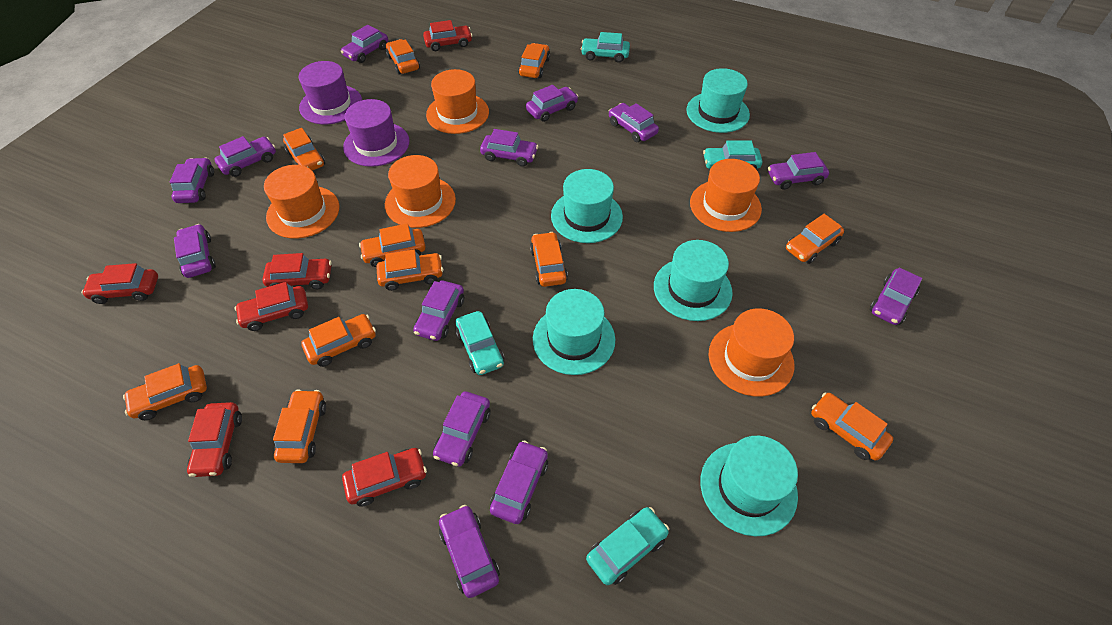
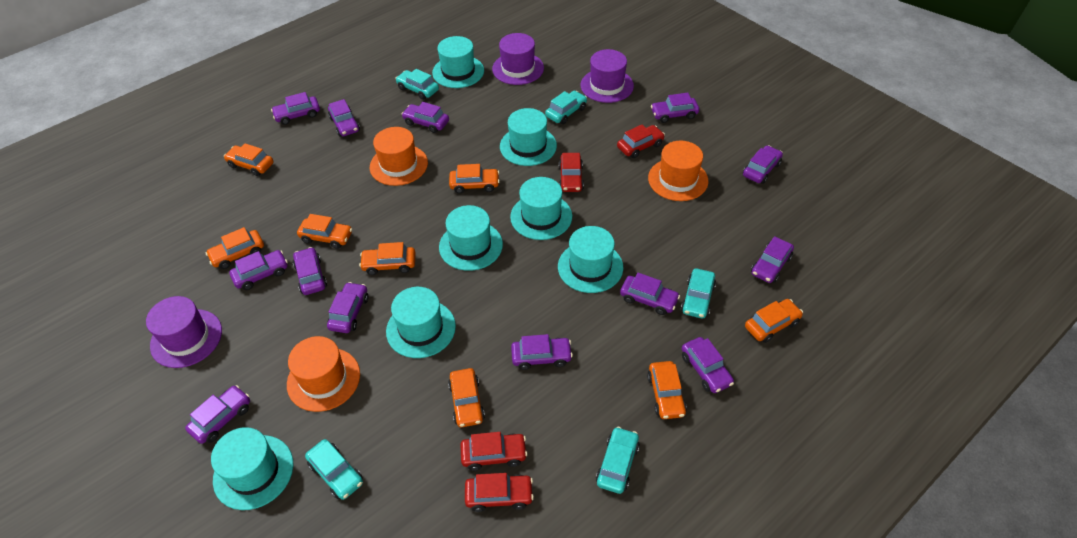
orange car: [123,363,207,420] [273,389,326,463] [283,128,325,171] [301,314,376,367] [359,223,426,267] [376,249,443,291] [386,39,420,74] [518,43,550,78] [530,232,568,287] [786,214,844,264] [811,392,893,461] = 11 -> [206,227,264,269] [224,143,274,176] [297,214,352,249] [359,242,416,275] [448,368,485,427] [449,164,500,194] [647,361,687,419] [745,299,803,343] = 8
orange hat: [264,165,339,239] [385,155,456,228] [426,69,489,134] [690,159,762,232] [709,308,794,396] = 5 -> [287,336,360,412] [370,127,428,186] [648,141,708,201] = 3
purple hat: [299,61,362,124] [343,99,409,167] = 2 -> [146,296,222,368] [492,33,544,85] [581,49,634,103] = 3
red car: [81,263,158,304] [187,402,242,477] [235,282,308,331] [262,253,332,289] [342,448,427,507] [423,20,472,51] = 6 -> [460,432,527,471] [465,473,534,512] [559,153,584,192] [617,124,665,158] = 4
turquoise car: [455,311,504,375] [581,32,630,63] [586,507,669,585] [703,140,762,170] = 4 -> [305,439,363,500] [395,69,439,100] [545,91,587,124] [596,427,640,494] [681,268,716,318] = 5
turquoise hat: [533,289,615,375] [551,169,623,243] [654,240,733,321] [687,68,750,133] [700,436,798,536] = 5 -> [211,427,293,510] [386,287,456,358] [432,36,484,88] [439,205,503,271] [500,108,557,166] [510,177,572,240] [558,226,623,293] = 7

